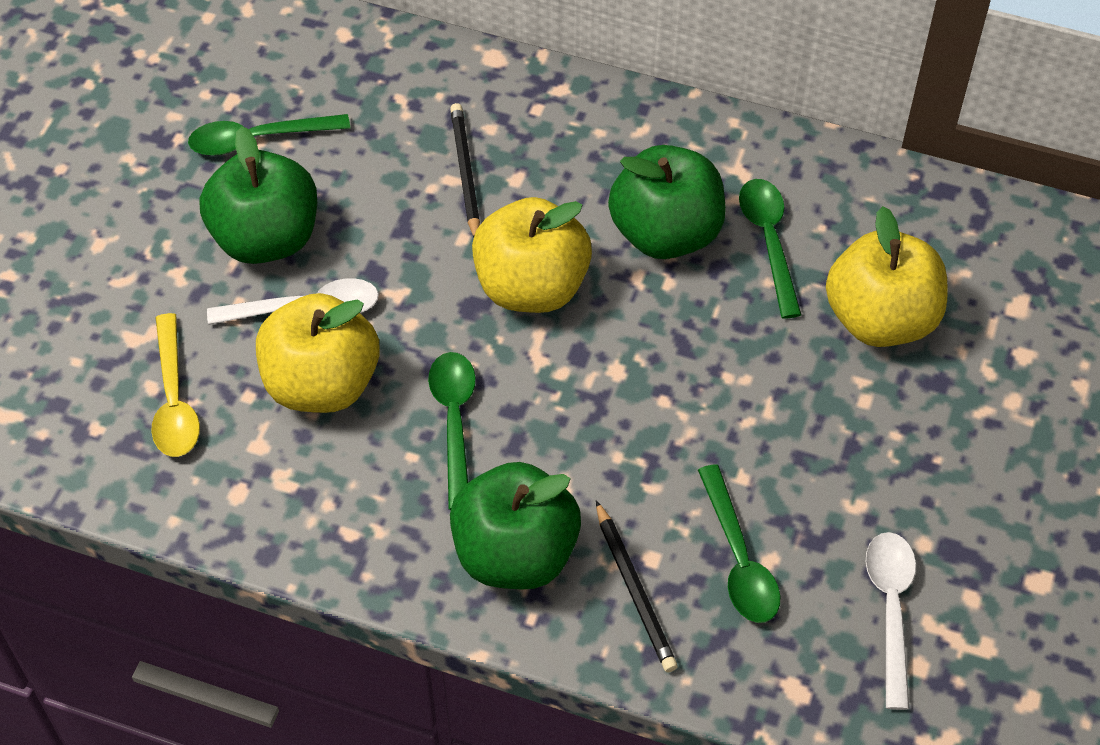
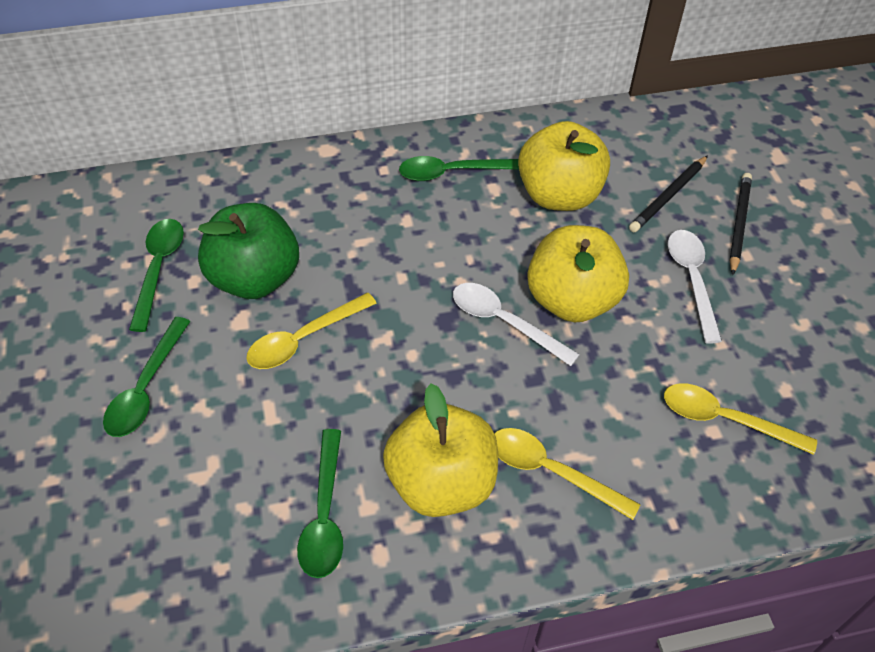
green apple: [199,126,317,264] [450,462,581,590] [608,145,726,259] = 3 -> [198,203,299,299] = 1
yellow spoon: [151,313,200,457] = 1 -> [246,293,377,369] [494,428,641,520] [664,383,817,455] = 3

